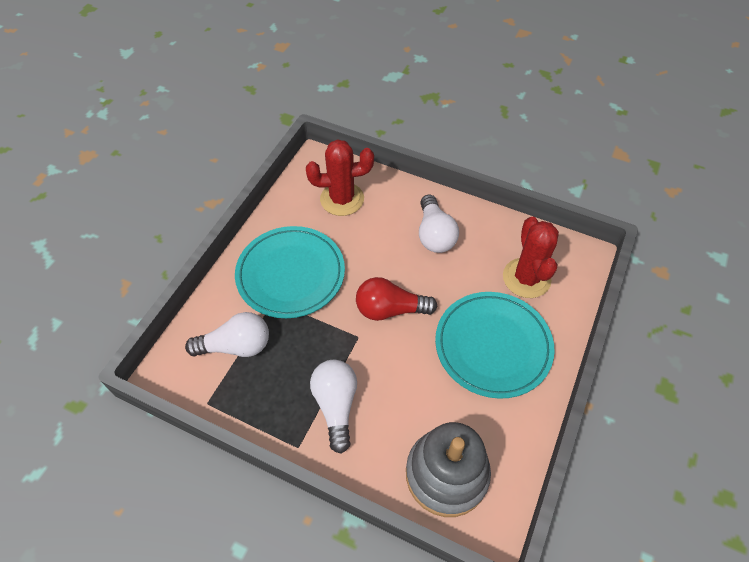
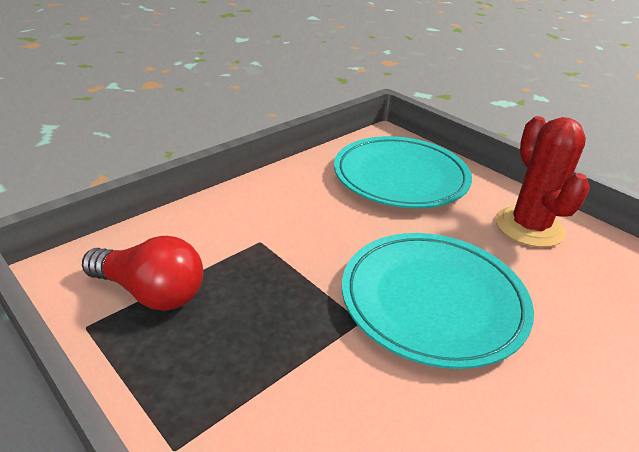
grey stacking toy: [406,422,491,517] = 1 -> none = 0
red cactus: [306,139,374,216] [503,217,559,298] = 2 -> [496,116,590,247] = 1
white light bulb: [185,312,269,357] [310,360,357,454] [419,195,459,253] = 3 -> none = 0

